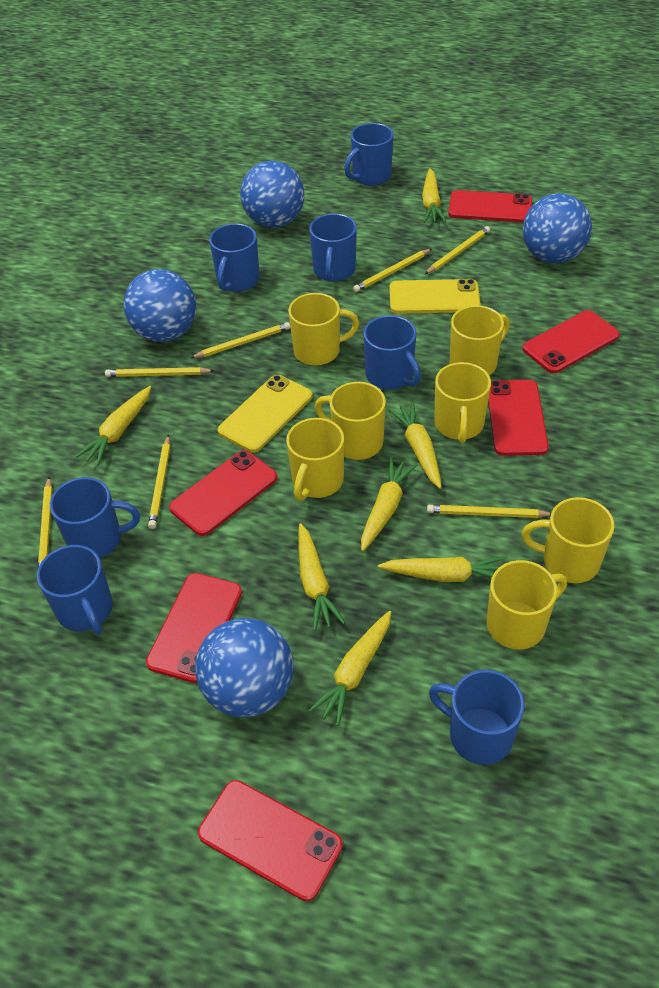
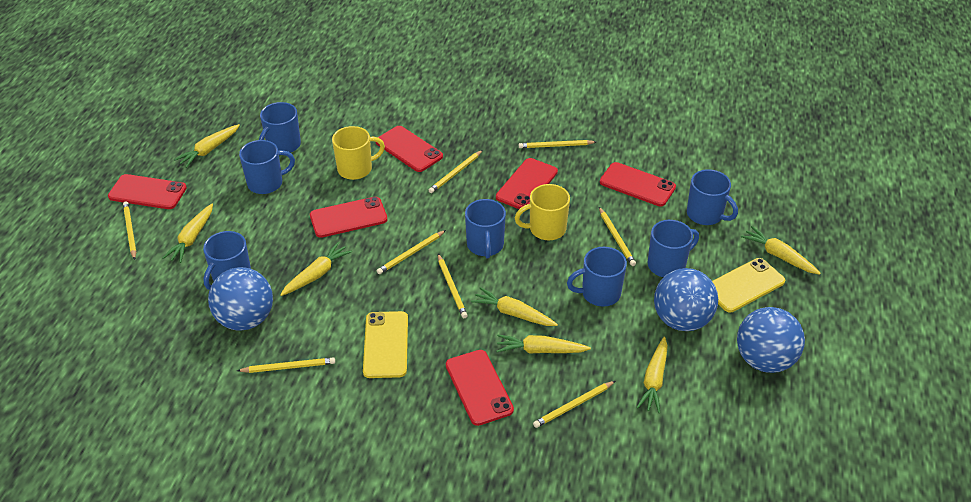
blue ball: [124,269,196,342] [195,618,294,717] [240,161,305,228] [522,193,592,264] = 4 -> [208,267,273,331] [654,268,718,331] [737,307,805,373] = 3
yellow mug: [286,418,344,501] [288,293,359,366] [315,382,386,460] [434,362,491,443] [450,305,510,376] [487,560,567,649] [521,497,614,583] = 7 -> [332,126,385,180] [515,184,570,240] = 2
yellow pencil: [38,477,53,567] [105,367,215,377] [148,434,170,529] [190,322,290,358] [353,249,431,292] [425,226,490,274] [427,505,551,518] = 7 -> [123,201,136,260] [237,357,335,373] [377,230,446,274] [429,150,483,193] [438,254,468,318] [519,140,596,148] [533,381,615,428] [599,207,636,266] = 8

